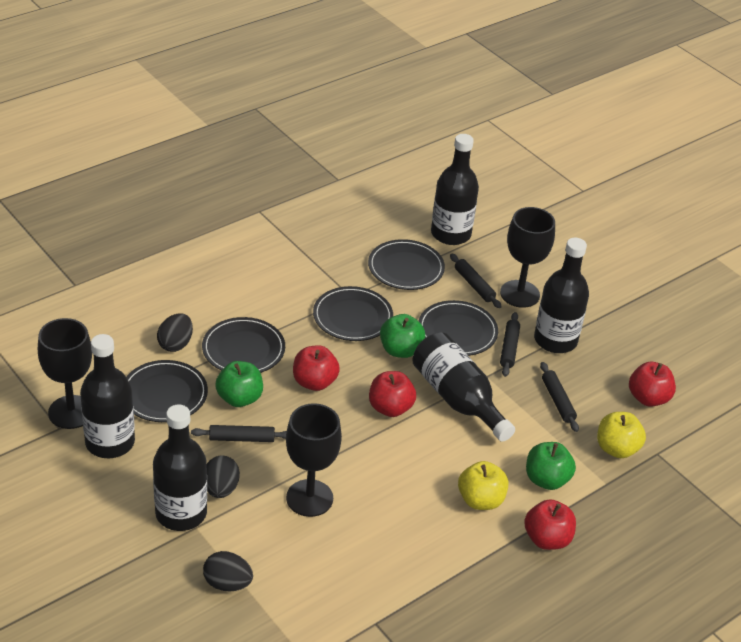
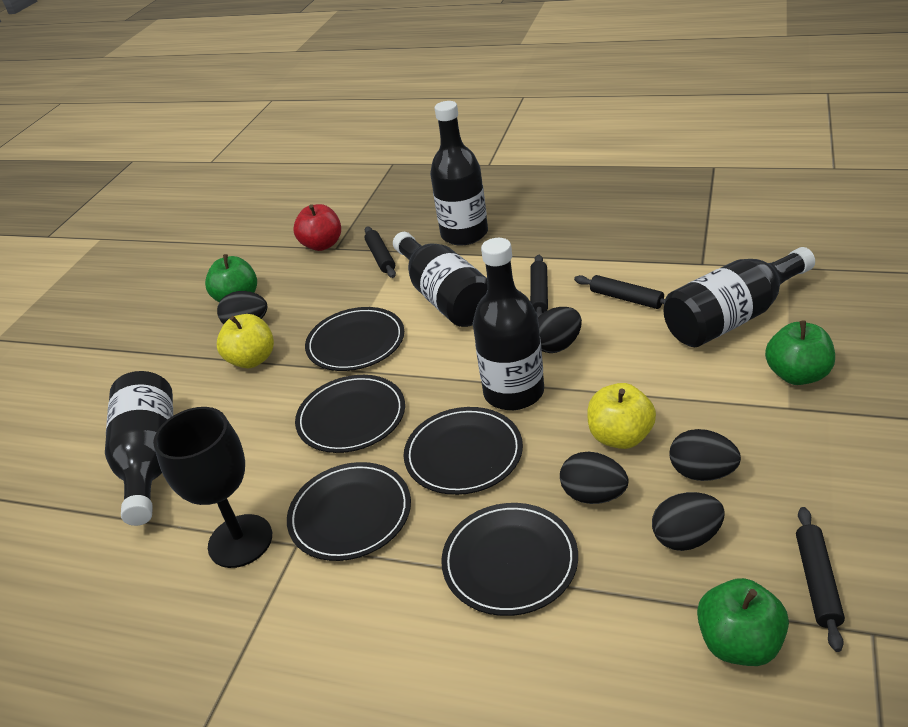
black egg: [157,314,193,352] [203,551,253,592] [207,456,240,498] = 3 -> [217,291,267,324] [538,307,582,353] [560,452,629,504] [652,492,725,551] [670,429,741,481] = 5
black goblet: [38,318,92,429] [286,403,342,517] [500,207,555,308] = 3 -> [153,407,272,568] = 1
red apple: [293,345,340,391] [369,371,416,417] [524,499,576,550] [629,362,676,407] = 4 -> [294,204,341,251] = 1

